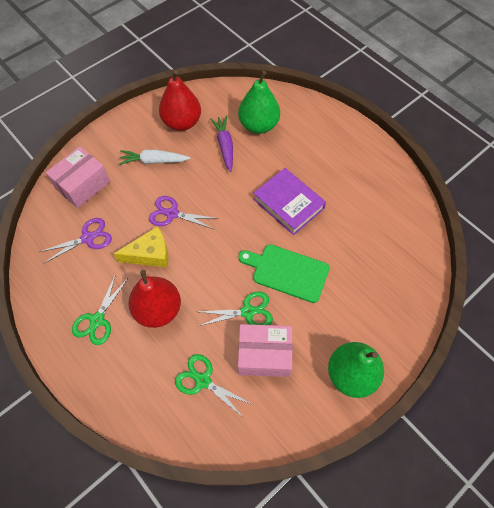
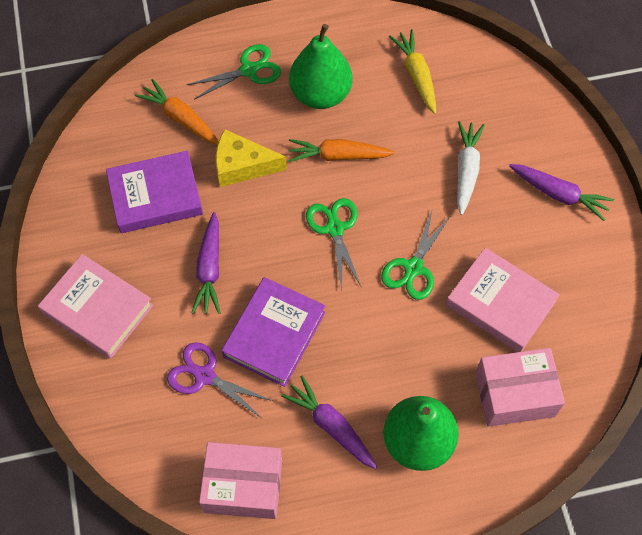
green cutting board: [238,244,330,303] = 1 -> none = 0
orange carrot: none = 0 -> [135,79,219,145] [288,139,395,162] = 2
pink book: none = 0 -> [38,254,153,359] [446,248,560,352] = 2
purple book: [253,168,326,235] = 1 -> [106,151,203,233] [221,277,325,387] = 2
purple carrot: [210,116,233,172] = 1 -> [191,212,220,314] [281,376,377,469] [509,164,614,221] = 3
purple scissors: [39,218,112,263] [149,196,219,230] = 2 -> [167,342,273,417] = 1
red pear: [128,270,181,328] [159,70,201,131] = 2 -> none = 0
yellow carrot: none = 0 -> [389,29,436,114] = 1

